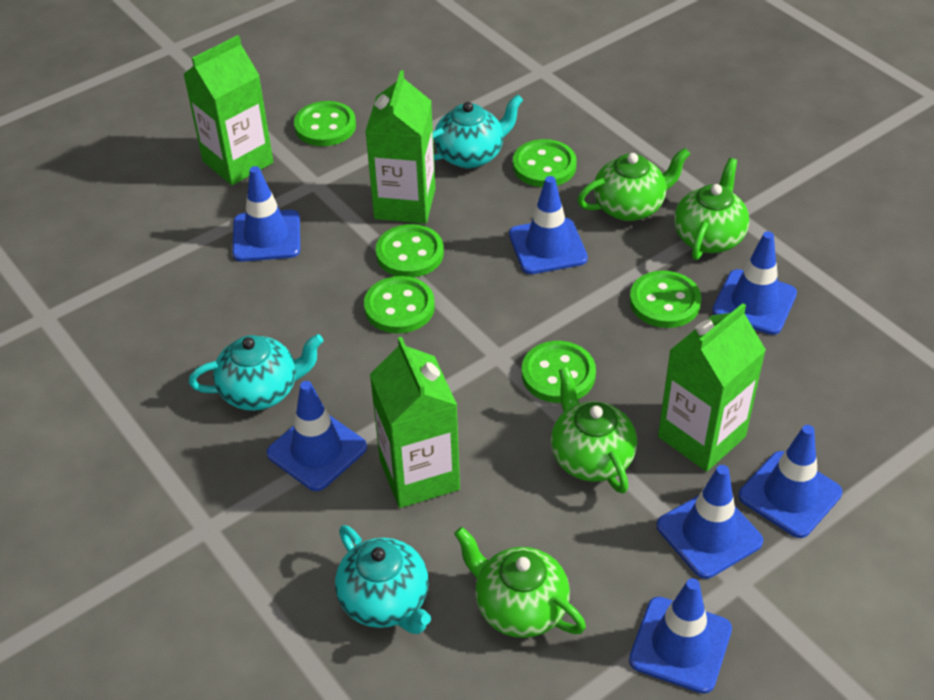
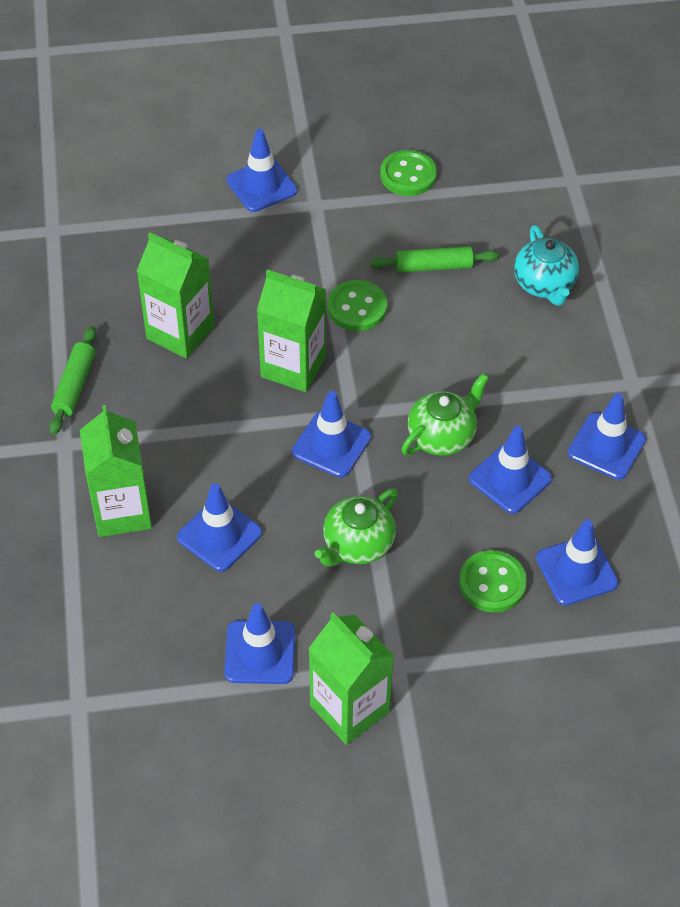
green button: [294,101,356,146] [364,276,435,333] [376,224,444,278] [513,139,577,187] [522,341,596,403] [630,271,701,328] = 6 -> [327,280,387,331] [380,150,437,196] [459,550,527,613] = 3
green rolling pin: none = 0 -> [49,326,96,435] [370,246,499,273] = 2
green teapot: [454,527,586,638] [551,367,637,493] [577,148,690,221] [674,158,749,260] = 4 -> [315,488,398,567] [402,373,489,456] = 2
turquoise teapot: [189,334,323,411] [335,525,431,634] [433,94,523,169] = 3 -> [514,225,579,306] = 1

